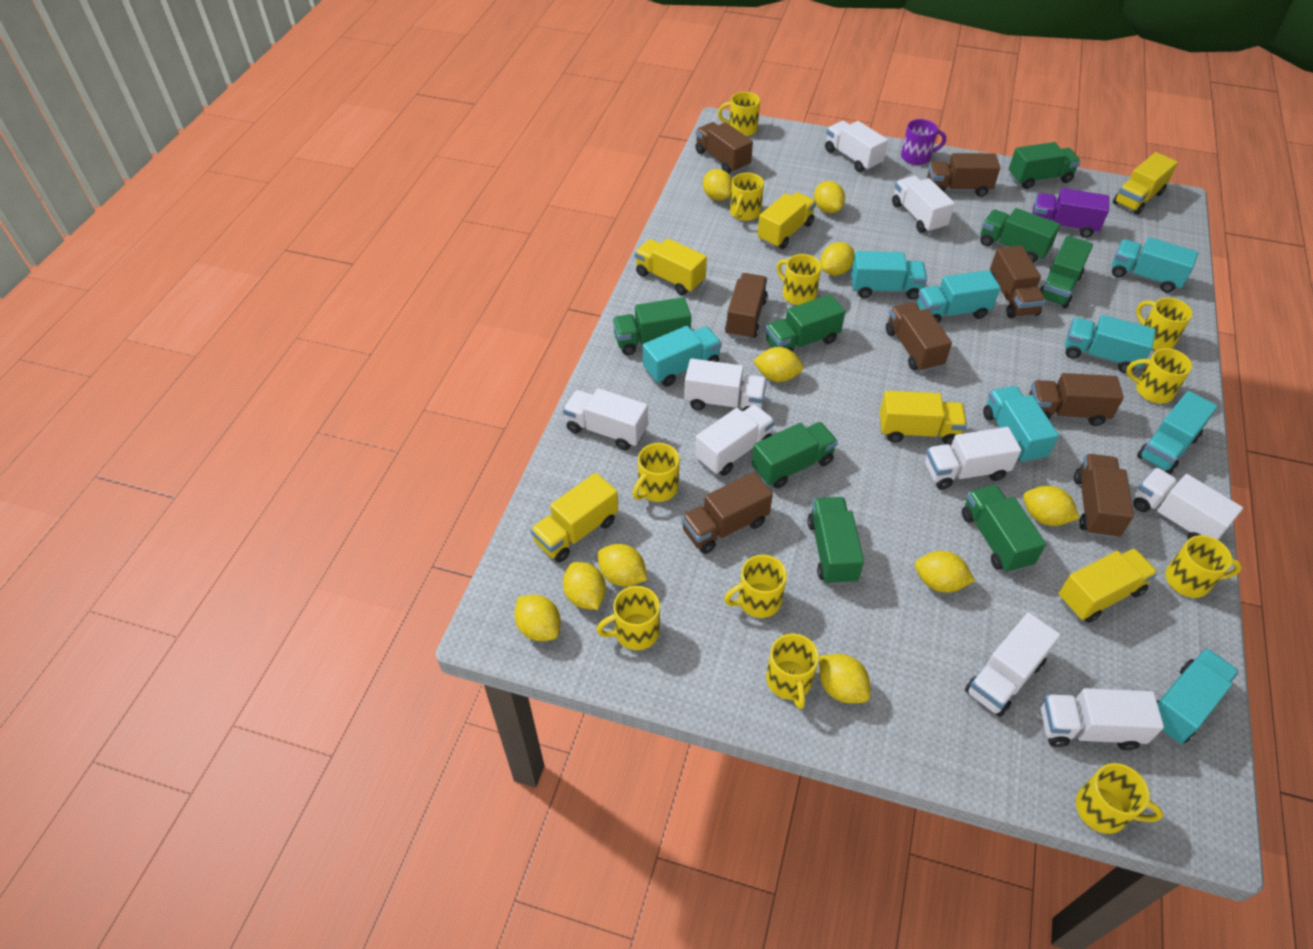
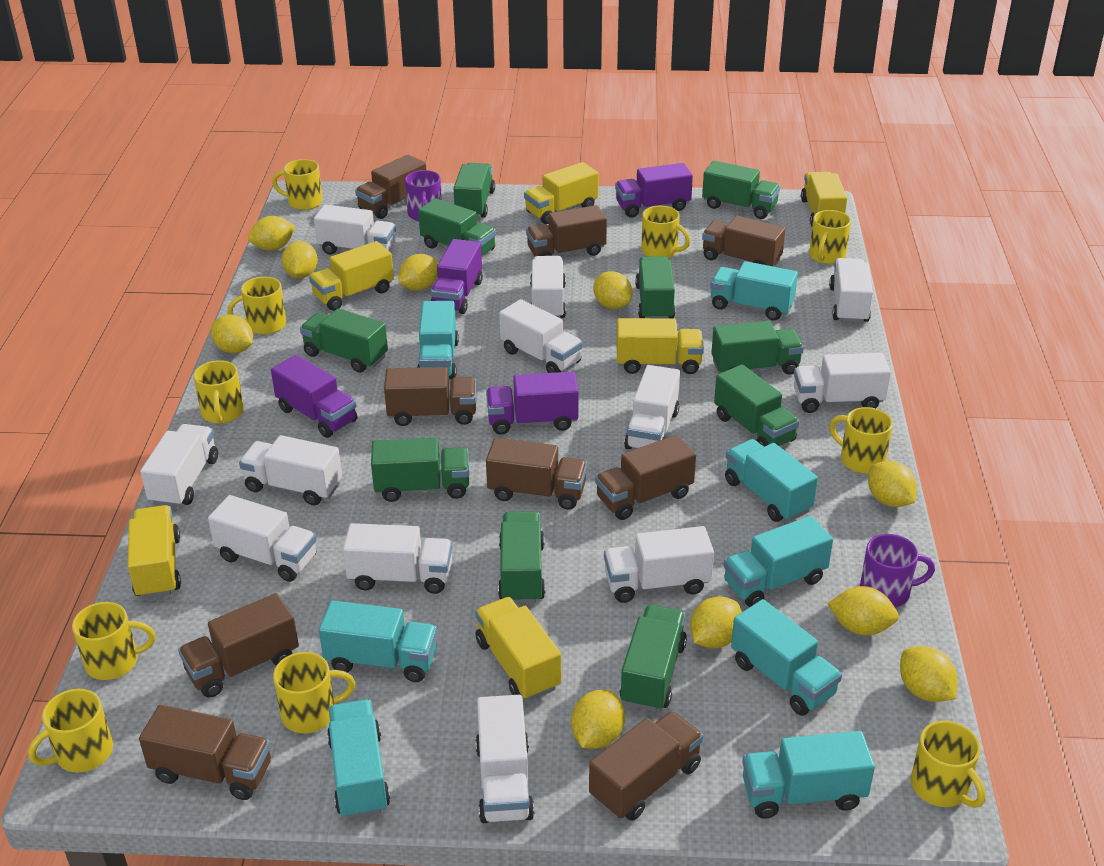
brown truck: [681,472,773,554] [695,122,753,174] [725,273,768,340] [886,303,952,372] [927,153,1000,197] [990,246,1046,318] [1029,373,1124,426] [1074,454,1134,538] = 8 -> [139,705,271,800] [178,593,299,698] [355,154,426,219] [384,367,476,426] [486,438,587,510] [526,205,607,256] [589,711,703,821] [595,435,696,520] [702,216,785,267] = 9
green truck: [613,297,691,355] [752,422,838,489] [766,294,845,352] [807,497,864,585] [962,485,1046,573] [980,208,1060,263] [1009,142,1081,189] [1040,236,1093,309] = 8 -> [300,308,388,373] [371,438,469,502] [418,198,496,256] [454,163,495,218] [498,511,546,604] [620,605,687,712] [635,256,676,319] [702,161,780,219] [711,321,804,374] [714,364,799,447] = 10
purple mug: [901,119,946,165] = 1 -> [405,170,442,221] [860,534,935,608] = 2
purple truck: [1032,188,1109,238] = 1 -> [271,355,357,438] [431,239,483,314] [486,371,579,435] [615,163,693,218] = 4
white truck: [563,388,648,450] [684,358,767,411] [695,404,775,476] [825,121,888,172] [892,176,955,233] [925,427,1021,490] [965,613,1060,717] [1041,688,1164,750] [1133,468,1243,540] = 9 -> [140,424,218,507] [208,495,317,582] [239,435,342,505] [314,204,396,255] [343,523,452,594] [475,695,534,823] [499,299,583,373] [530,256,566,318] [604,526,714,603] [624,365,680,449] [794,353,891,413] [829,258,873,323] = 12
yellow mug: [596,586,660,650] [633,443,679,502] [718,92,760,136] [724,555,787,618] [730,172,764,221] [766,634,819,709] [777,254,822,305] [1076,763,1163,834] [1126,348,1192,404] [1136,297,1193,350] [1165,535,1242,598] = 11 -> [28,689,113,773] [72,602,156,680] [193,360,244,424] [227,277,286,335] [272,159,323,210] [273,652,355,733] [641,206,690,258] [809,210,851,264] [829,407,893,474] [911,721,986,808] = 10

